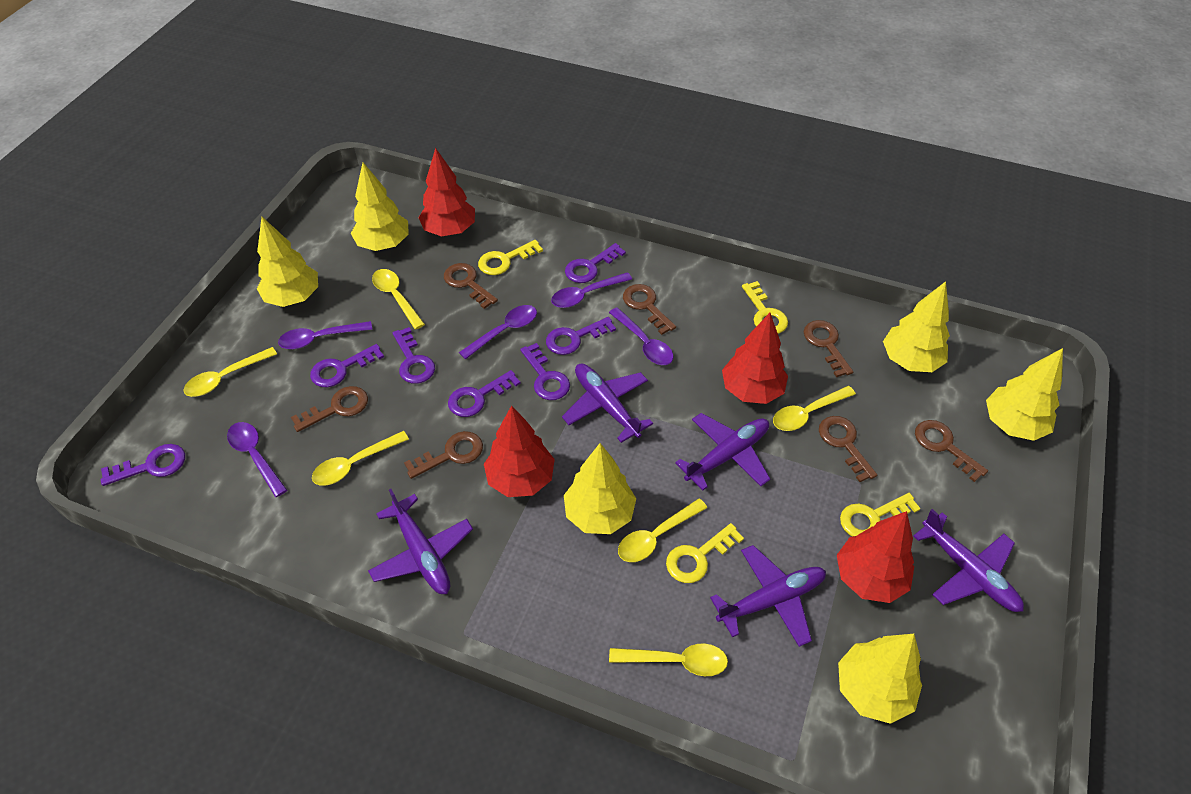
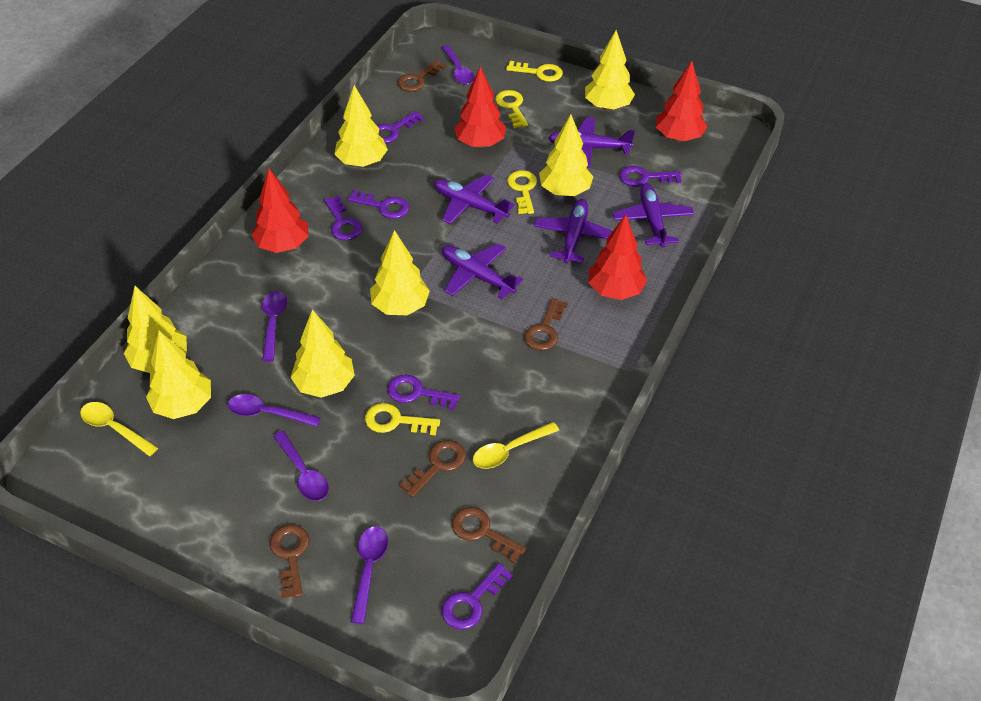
brown key: [291,386,368,432] [404,431,483,479] [444,263,498,309] [623,284,676,335] [804,320,853,377] [819,416,877,482] [915,420,988,482] = 7 -> [270,524,309,599] [398,60,446,92] [399,440,466,497] [452,507,526,563] [524,298,568,351] = 5
purple key: [101,444,185,486] [310,344,384,387] [393,327,435,384] [448,370,521,417] [520,343,570,400] [546,317,616,355] [565,243,626,283] = 7 -> [324,196,362,240] [348,190,409,219] [377,111,424,143] [387,374,460,410] [442,563,514,630] [620,166,682,187] = 6
yellow spoon: [184,347,277,397] [312,431,409,486] [372,269,425,329] [609,643,728,676] [618,499,707,562] [773,386,856,431] = 6 -> [80,402,158,456] [473,422,559,469] = 2
yellow tree: [257,217,318,307] [351,163,409,251] [564,443,636,534] [838,634,922,724] [883,281,950,372] [986,348,1063,441] = 6 -> [124,286,187,373] [146,331,211,419] [290,309,355,398] [334,85,388,167] [370,230,430,315] [539,114,593,196] [585,30,635,111] = 7

